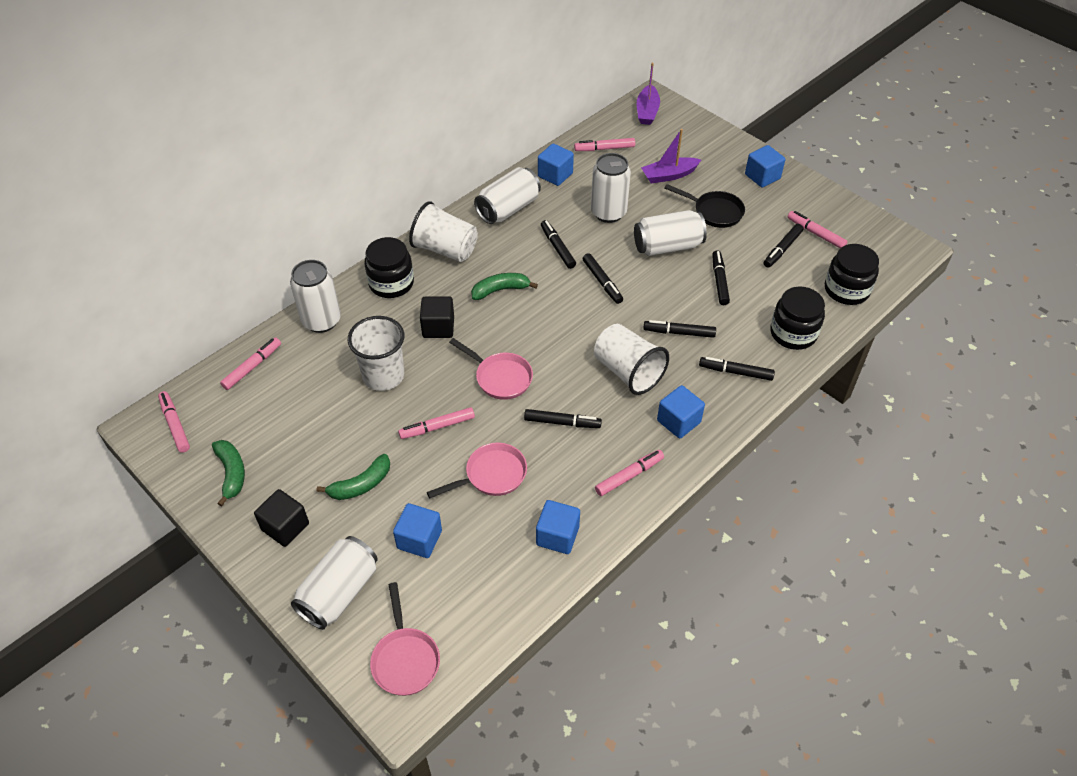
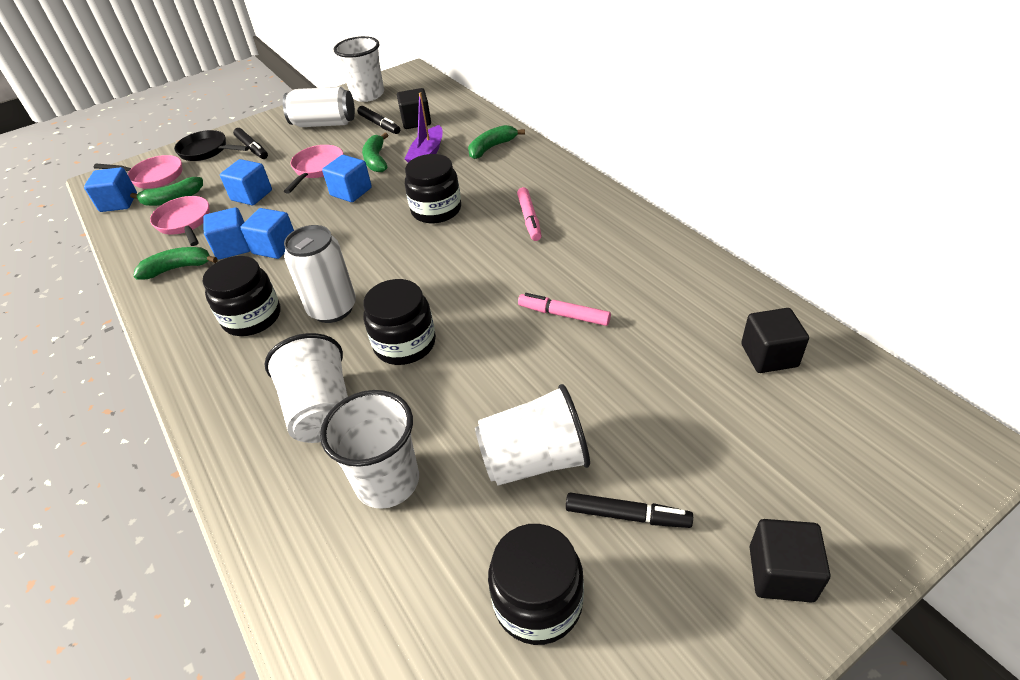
black cube: [254,489,309,547] [420,296,454,338] = 2 -> [397,88,431,129] [741,308,809,373] [750,519,831,603] = 3
black jar: [364,237,414,298] [770,286,825,350] [825,244,879,305] = 3 -> [203,256,280,336] [363,279,436,365] [405,154,461,223] [488,524,584,645] = 4
black marker: [524,409,602,428] [541,220,576,269] [583,253,623,304] [643,320,716,338] [699,357,775,381] [712,250,730,305] [764,224,803,268] = 7 -> [233,128,268,159] [357,106,400,134] [566,493,693,528] = 3
green banana: [212,440,245,507] [317,454,390,500] [471,273,538,300] = 3 -> [130,177,203,206] [134,247,218,279] [362,133,388,172] [468,125,525,159] = 4
pink marker: [158,391,190,453] [220,338,281,390] [398,407,475,439] [574,138,635,151] [595,450,664,496] [787,211,848,248] = 6 -> [517,187,542,241] [518,293,611,326] = 2
purple boat: [637,63,660,125] [641,129,701,183] = 2 -> [405,92,443,162] = 1
white can: [290,260,341,333] [291,536,378,630] [474,167,541,224] [591,153,631,223] [634,210,707,256] = 5 -> [283,87,355,127] [284,225,356,323] = 2
white cup: [348,316,404,391] [409,201,478,262] [594,324,669,395] = 3 -> [264,333,348,443] [320,390,419,509] [334,36,384,102] [475,384,590,485] = 4

